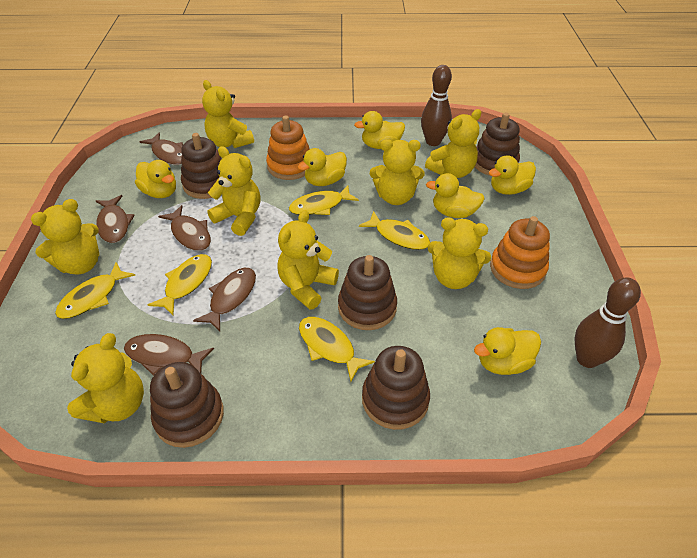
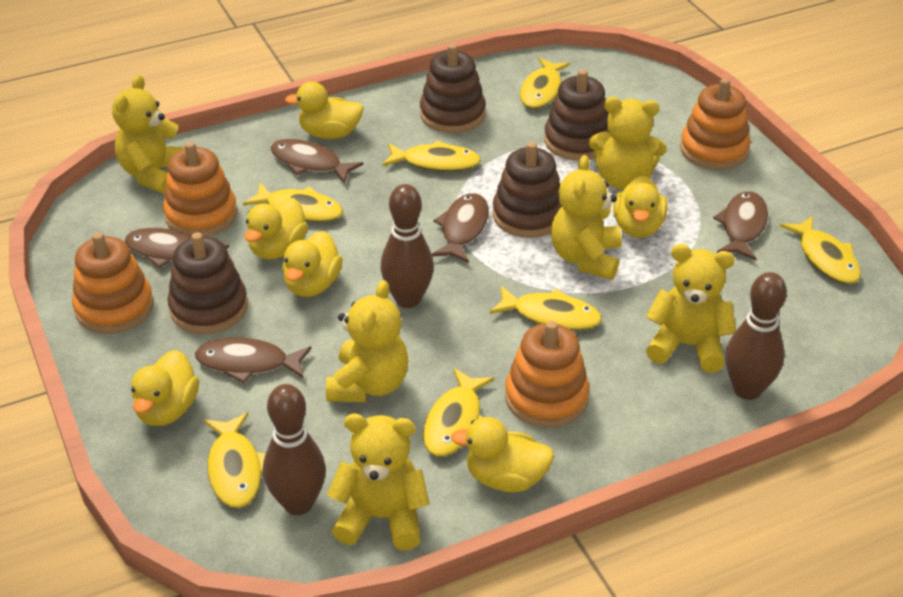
brown bowling pin: [421,65,452,146] [574,277,641,368] = 2 -> [263,384,326,515] [380,184,434,308] [725,272,787,400] = 3
brown stacking toy: [150,362,224,448] [181,133,222,199] [338,255,397,330] [362,346,430,430] [475,112,520,176] = 5 -> [167,232,248,334] [420,44,486,133] [493,142,562,238] [544,69,609,161] = 4
orange stacking toy: [266,115,310,180] [490,216,550,289] = 2 -> [72,232,154,334] [163,142,237,236] [505,321,589,428] [680,78,750,170] = 4
yellow fish: [55,262,135,319] [148,254,212,315] [289,185,359,215] [299,317,375,382] [359,211,430,250] = 5 -> [204,412,266,508] [243,183,343,222] [382,140,481,171] [423,368,494,457] [489,286,602,331] [520,57,570,109] [780,215,861,284] = 7
yellow teddy bear: [31,199,99,274] [67,333,144,423] [202,80,254,148] [207,146,261,236] [277,210,339,310] [370,139,424,205] [425,109,481,178] [428,217,491,289] = 8 -> [112,75,185,194] [326,280,408,402] [327,413,429,551] [551,155,622,280] [589,97,667,190] [646,244,736,373] = 6

